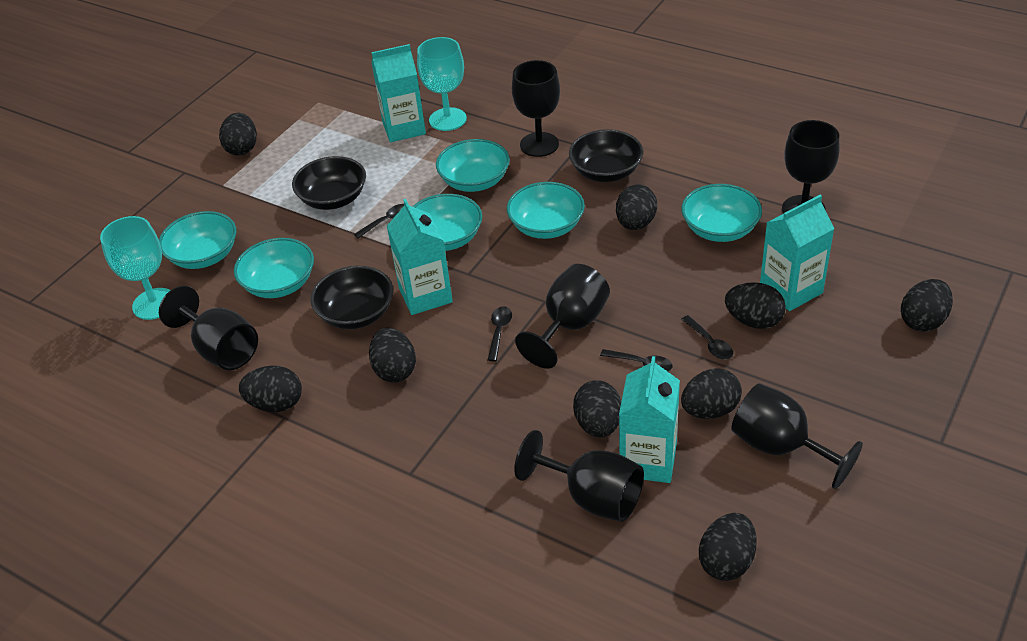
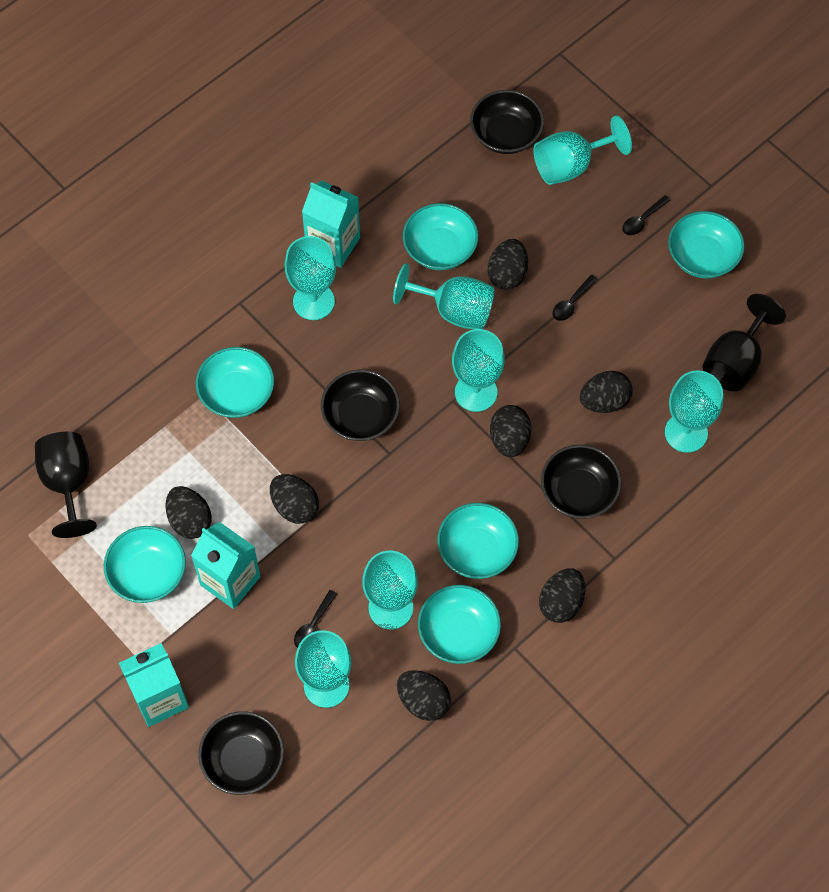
black bowl: [292,156,366,210] [310,266,393,329] [569,129,644,182] = 3 -> [198,711,284,795] [321,370,400,441] [470,90,544,154] [541,445,621,519] = 4
black egg: [219,113,257,156] [239,366,302,412] [369,328,416,383] [573,380,621,437] [616,185,657,230] [681,368,742,419] [699,513,757,581] [725,282,786,329] [901,279,953,332] = 9 -> [165,486,212,539] [270,474,319,524] [397,670,451,721] [488,239,528,290] [490,405,531,457] [539,568,585,623] [580,371,632,413] = 7
black goblet: [159,286,258,370] [512,60,560,157] [514,430,644,522] [515,264,610,369] [731,383,863,489] [782,120,840,214] = 6 -> [35,432,97,538] [703,294,786,391] = 2
black spoon: [354,204,404,238] [487,306,512,361] [600,349,673,371] [681,315,733,360] = 4 -> [294,590,337,648] [553,275,597,321] [622,195,670,235] = 3
turquoise carton: [371,44,426,142] [387,199,453,315] [619,356,680,483] [760,195,834,311] = 4 -> [119,643,189,727] [191,522,261,609] [302,181,360,268] = 3
turquoise goblet: [100,216,170,320] [417,37,467,131] = 2 -> [285,236,336,320] [295,630,352,708] [362,551,418,629] [393,263,494,329] [452,329,505,412] [534,116,632,185] [665,371,723,453] = 7

